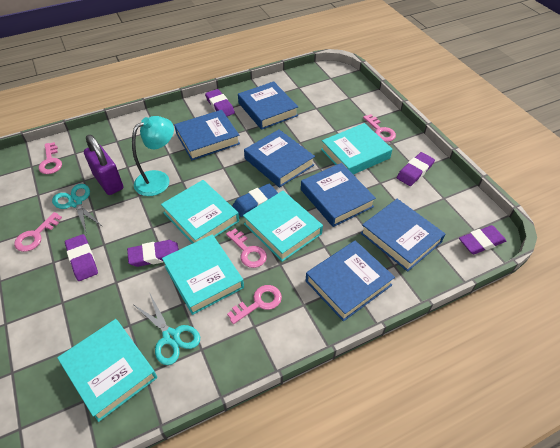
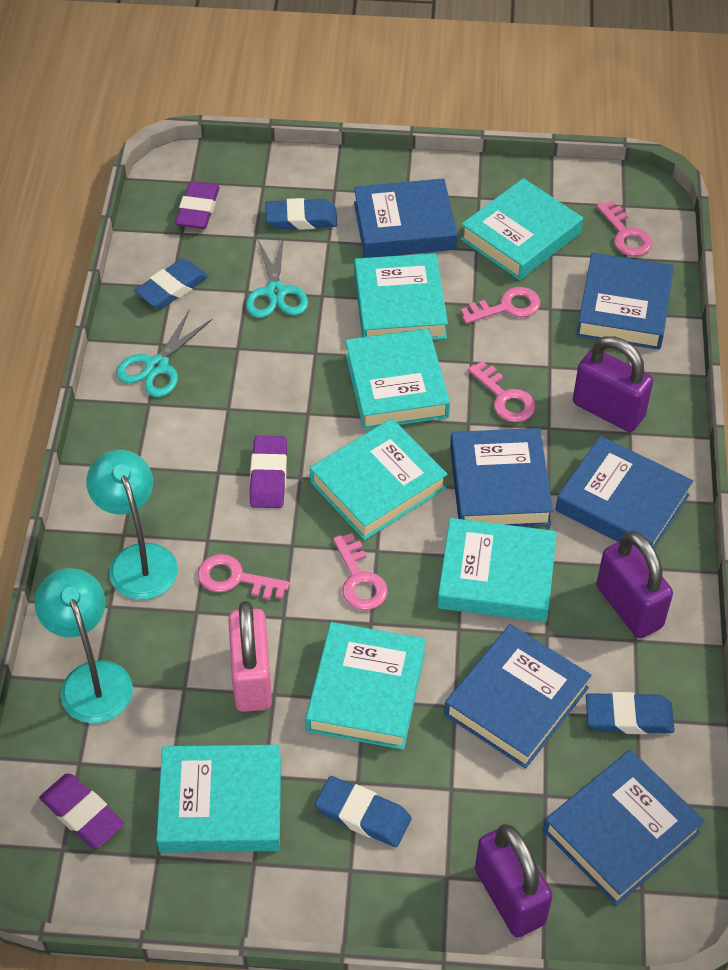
blue eraser: [232,184,278,217] = 1 -> [134,259,208,309] [265,198,337,230] [315,776,412,847] [586,692,675,734] = 4
pink padlock: none = 0 -> [228,601,272,712] = 1
purple eraser: [65,234,98,281] [127,240,179,267] [205,89,235,116] [397,152,435,186] [459,225,506,254] = 5 -> [39,774,124,848] [175,181,220,229] [250,436,287,508] = 3
purple padlock: [84,135,123,195] = 1 -> [475,824,553,938] [573,336,653,432] [597,531,673,638] = 3
turquoise book: [57,319,157,422] [161,180,239,244] [162,235,244,315] [243,191,323,262] [321,123,392,175] = 5 -> [156,745,281,853] [306,622,426,750] [310,418,448,540] [345,328,450,430] [354,253,448,340] [437,518,557,622] [460,178,583,280] = 7
turquoise lamp: [132,116,174,196] = 1 -> [35,568,133,723] [86,450,178,600] = 2

